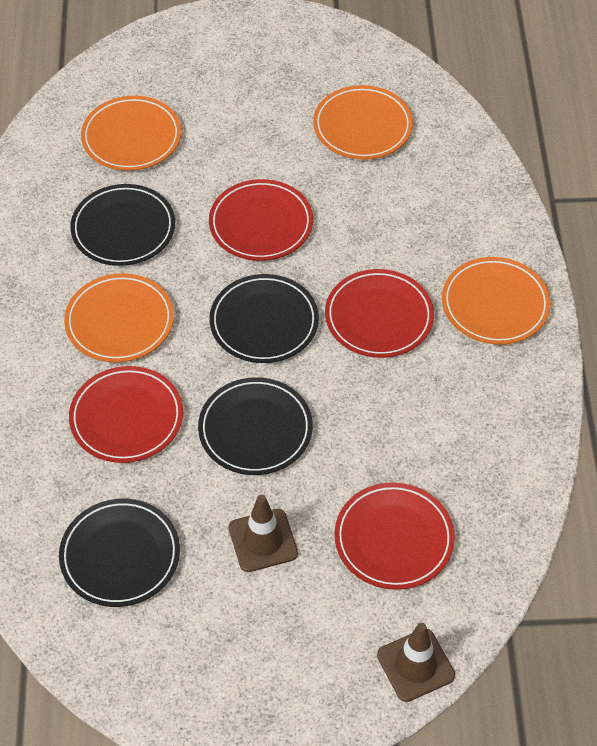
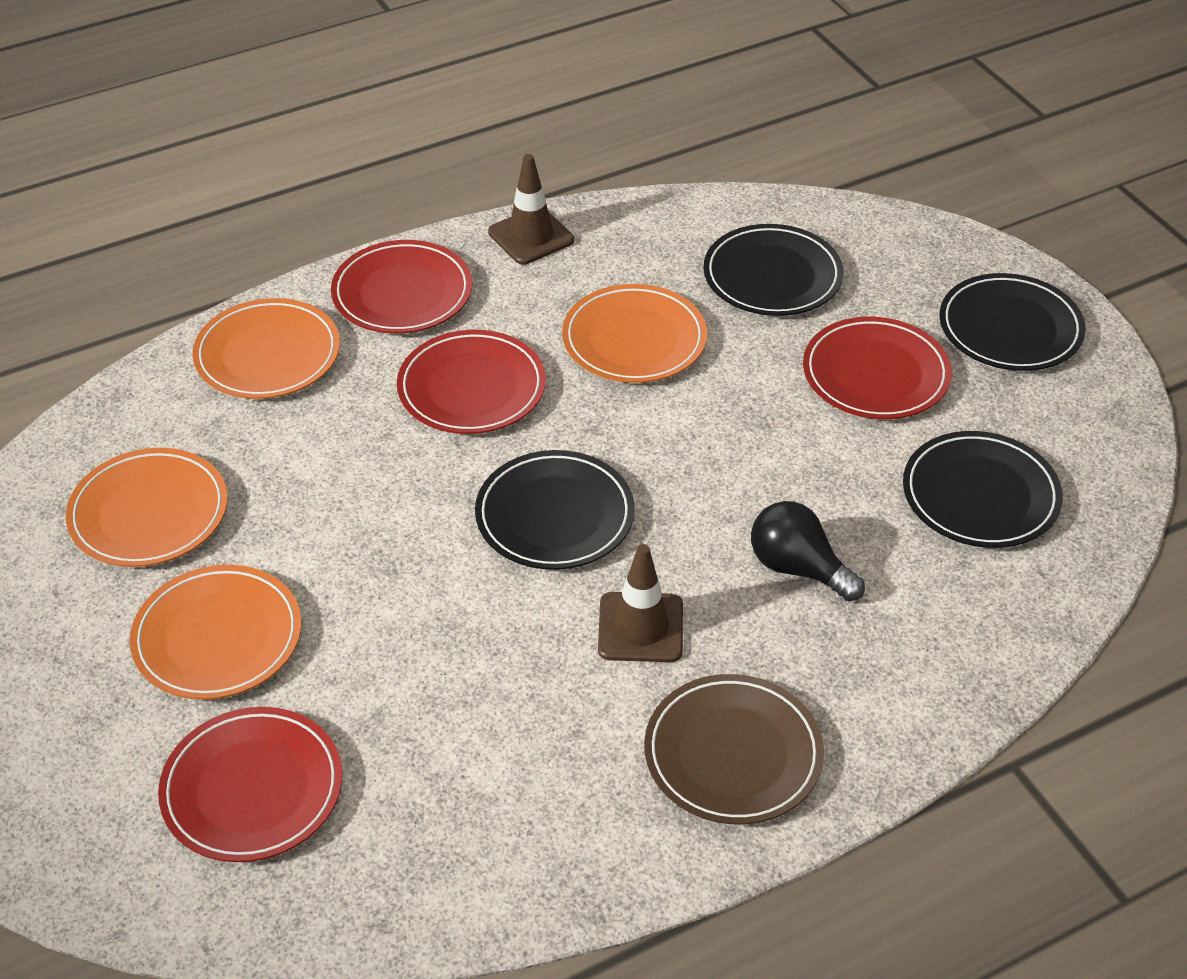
black light bulb: none = 0 -> [751,501,865,602] = 1
brown plate: none = 0 -> [644,674,824,825] = 1

